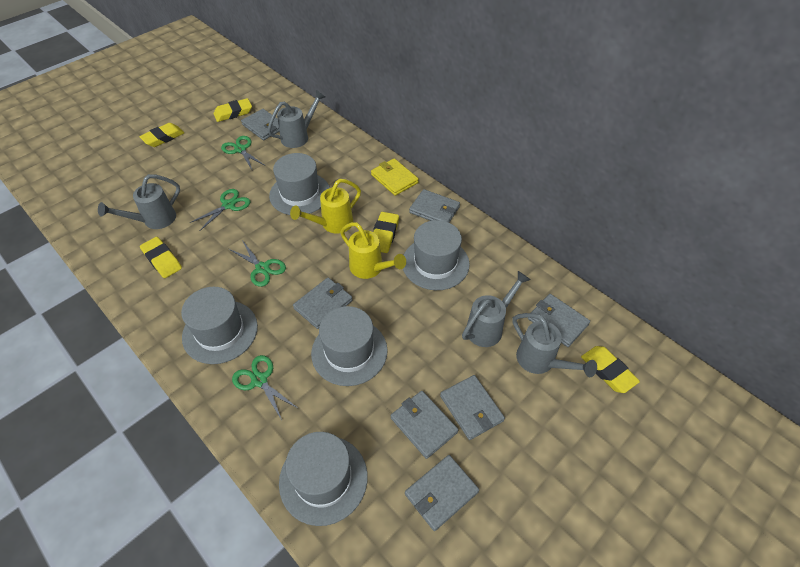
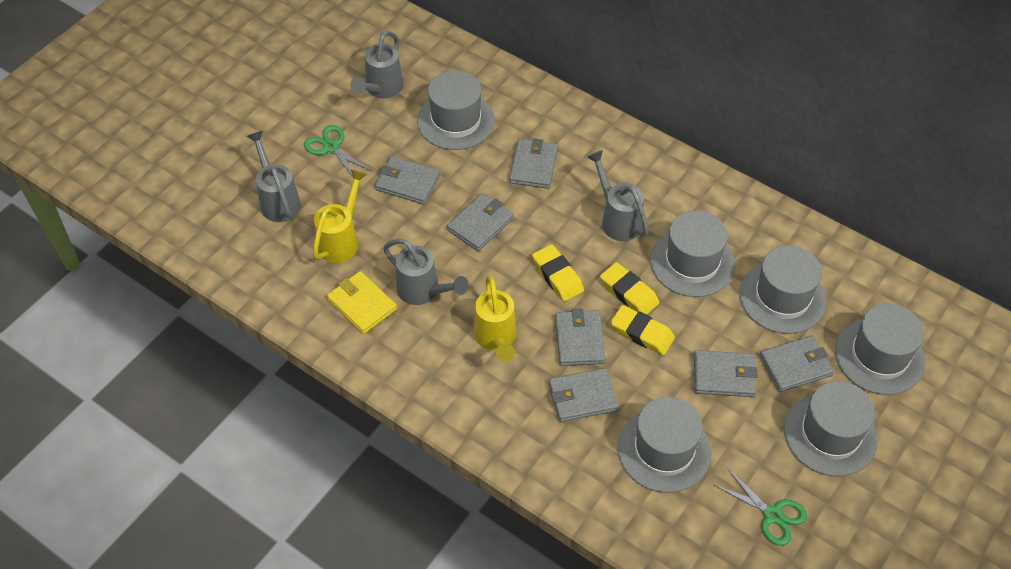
green scissors: [190,189,251,231] [221,136,264,170] [229,240,286,287] [232,355,299,420] = 4 -> [304,125,371,177] [714,468,807,546] = 2
grey hat: [181,287,258,364] [269,153,330,215] [279,432,368,526] [311,306,388,386] [403,220,470,290] = 5 -> [417,70,495,150] [618,397,711,493] [650,210,735,297] [739,245,826,334] [784,381,878,476] [835,304,925,395] = 6
yellow eraser: [139,123,184,147] [140,237,182,278] [214,98,252,122] [373,212,399,253] [581,346,640,393] = 5 -> [532,244,584,302] [600,262,659,315] [611,305,675,355] = 3

